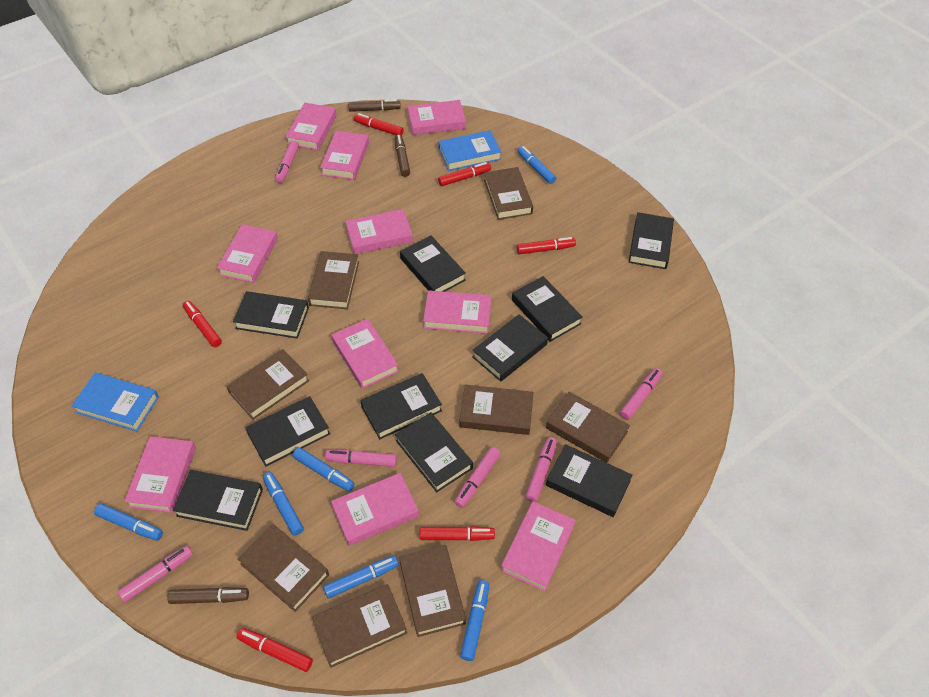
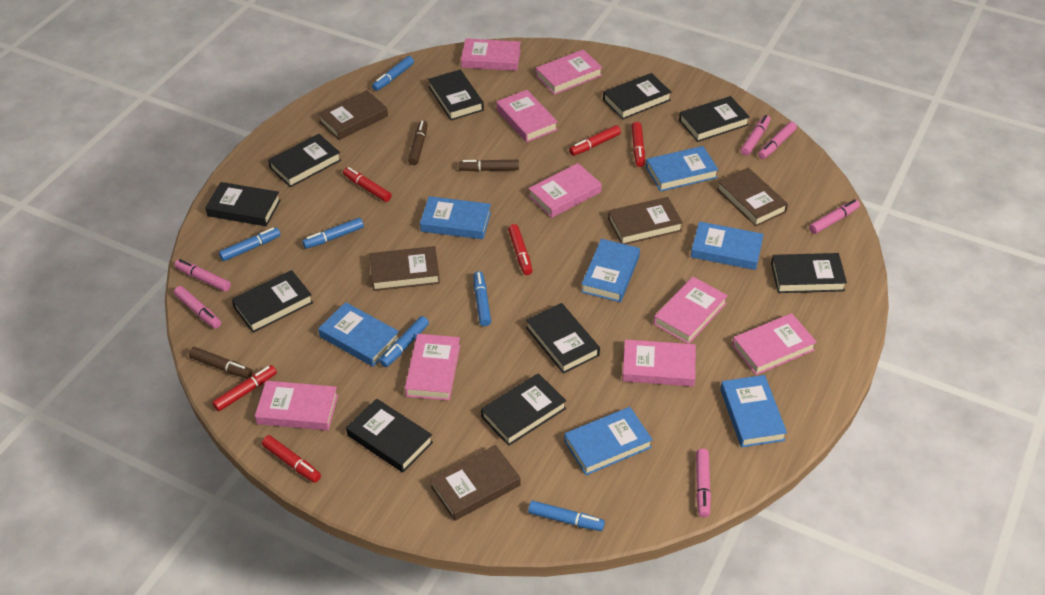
blue book: [72,372,159,432] [438,130,501,171] = 2 -> [318,302,399,367] [420,196,491,239] [564,407,653,475] [581,239,640,302] [646,146,718,192] [691,222,764,270] [720,375,787,447] = 7
brown book: [226,349,309,420] [237,524,329,612] [308,251,359,309] [312,584,407,668] [399,545,466,637] [459,385,533,435] [484,167,533,220] [546,392,630,463] = 8 -> [318,90,388,140] [370,246,440,291] [430,445,520,521] [608,197,683,244] [717,168,788,227] = 5
pink book: [124,436,196,513] [217,224,278,283] [285,103,337,150] [320,131,369,180] [331,473,419,546] [332,319,399,389] [346,209,413,254] [408,100,466,135] [423,290,491,334] [501,501,576,592] = 10 -> [255,381,338,431] [405,334,460,401] [461,38,521,71] [496,90,558,142] [528,163,602,218] [536,49,602,95] [622,339,696,386] [654,277,728,344] [732,313,817,375] = 9

